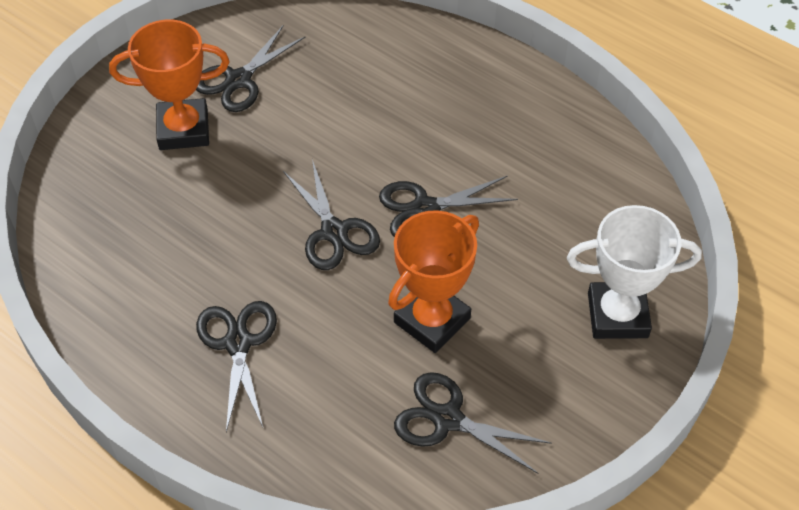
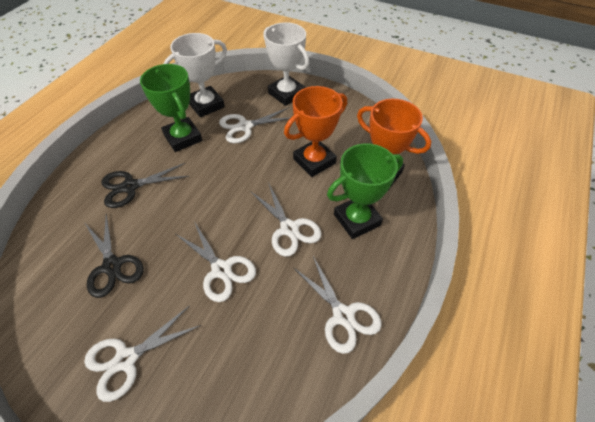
black scissors: [196,25,305,112] [196,301,277,432] [283,159,380,270] [379,175,518,237] [394,372,552,474] = 5 -> [85,214,144,298] [101,163,190,208] = 2
green trophy: none = 0 -> [140,64,202,152] [327,143,403,239] = 2
white scissors: none = 0 -> [84,306,201,402] [176,221,256,302] [219,107,290,143] [250,182,321,257] [294,256,382,354] = 5
white trophy: [567,205,702,339] = 1 -> [164,33,227,117] [263,22,309,106] = 2

